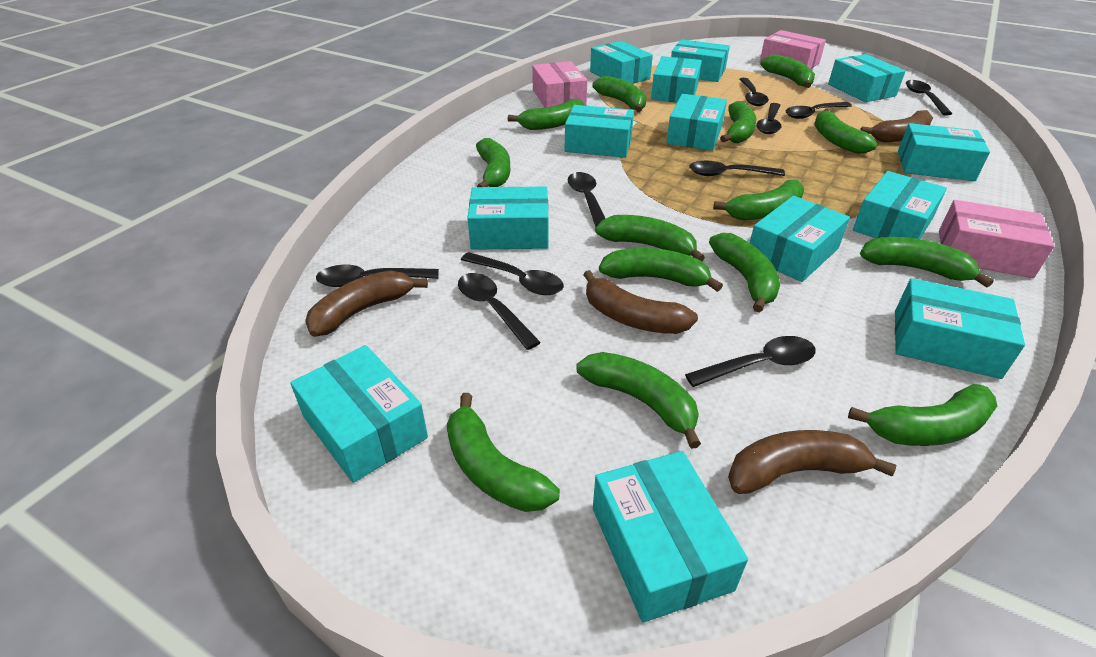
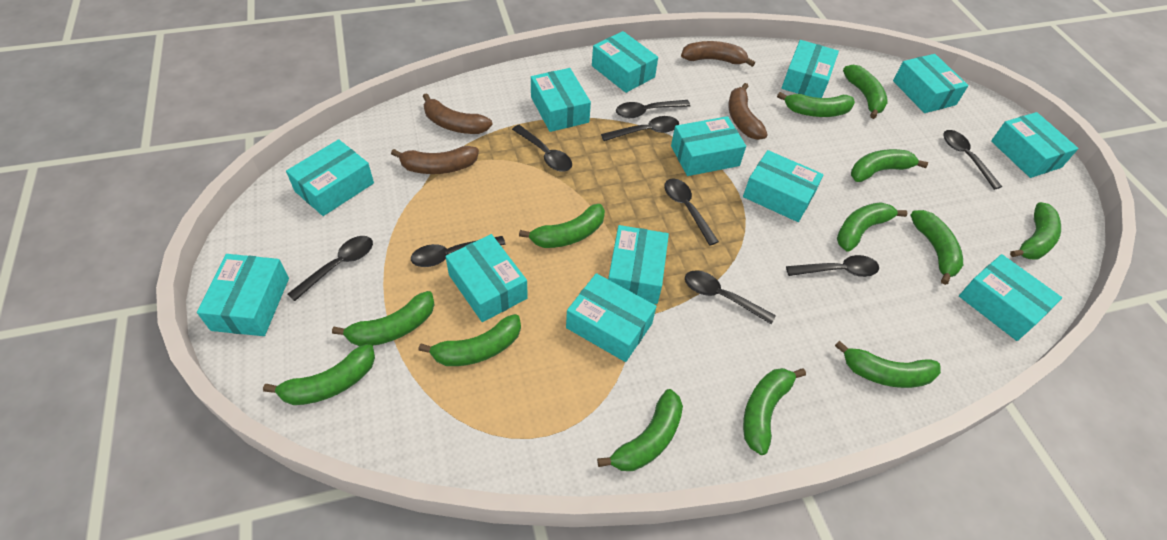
black spoon: [316,265,439,287] [458,273,541,350] [461,252,564,295] [568,172,606,227] [685,336,816,387] [689,161,785,176] [739,78,769,106] [756,103,781,134] [786,102,852,119] [906,80,952,116] = 10 -> [288,236,373,301] [411,236,505,267] [512,125,572,172] [601,116,679,141] [616,100,691,118] [664,178,719,246] [685,270,776,324] [786,255,879,277] [943,130,1002,190] = 9
green banana: [446,393,560,512] [476,138,510,187] [508,99,584,130] [576,352,701,449] [592,76,647,112] [595,215,705,261] [599,248,723,292] [709,233,780,313] [713,180,804,220] [720,101,756,143] [760,54,815,88] [814,109,877,154] [848,384,997,446] [860,237,994,288] = 14 -> [263,344,375,405] [332,291,435,346] [418,314,521,366] [519,204,605,248] [597,389,683,471] [743,368,806,455] [777,92,855,117] [835,341,941,388] [837,202,907,252] [843,65,888,119] [851,149,928,182] [910,210,963,285] [1010,202,1061,259] = 13
pink box: [532,61,588,108] [760,30,826,69] [939,200,1055,278] = 3 -> none = 0

